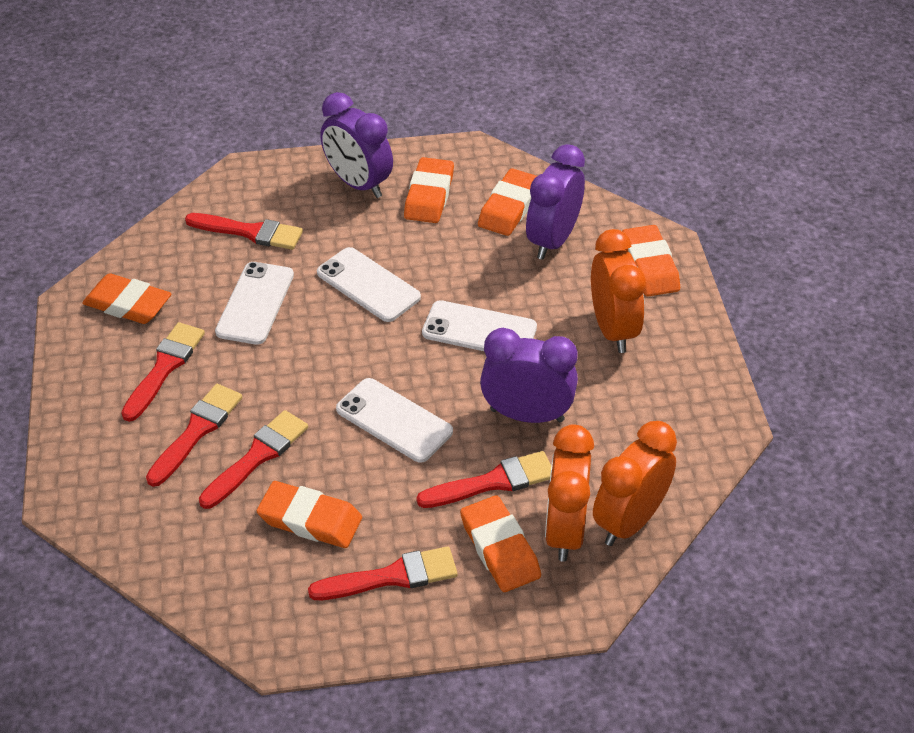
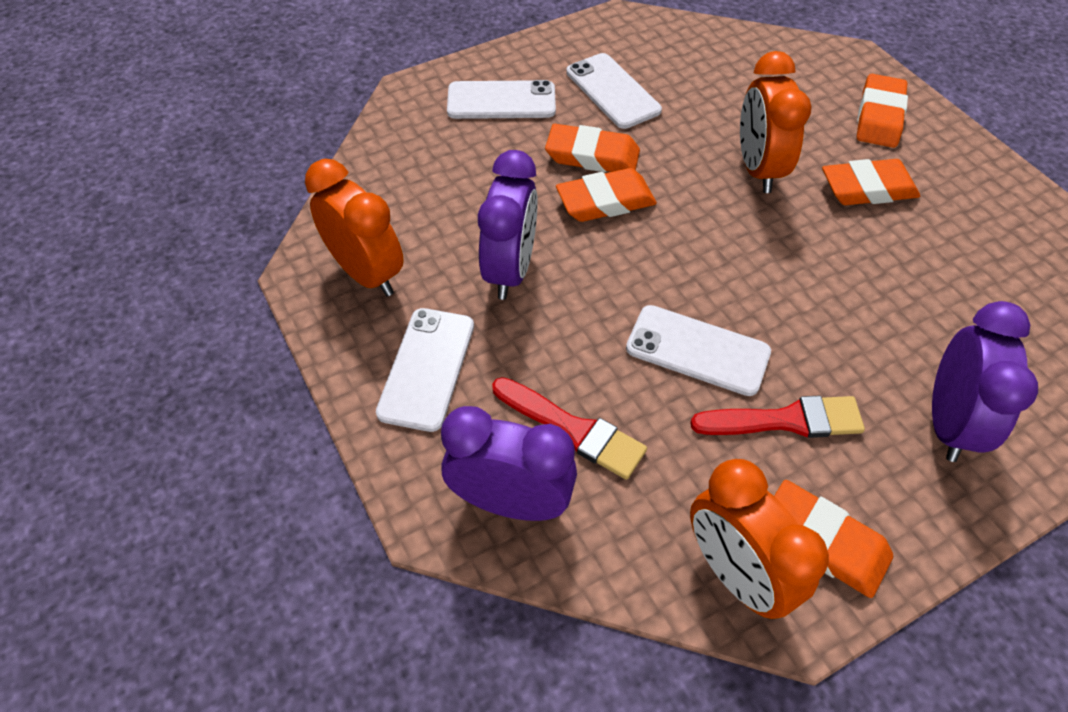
orange eraser: [82,273,171,324] [257,481,362,548] [404,157,454,223] [460,495,541,592] [478,168,537,236] [622,225,680,296] = 6 -> [545,124,640,172] [556,168,657,222] [774,480,893,598] [822,159,920,205] [857,74,908,148] = 5
red brush: [121,322,205,422] [146,384,242,487] [185,213,303,250] [199,410,308,509] [308,546,458,600] [416,451,551,508] = 6 -> [492,377,647,480] [690,396,865,438] = 2

